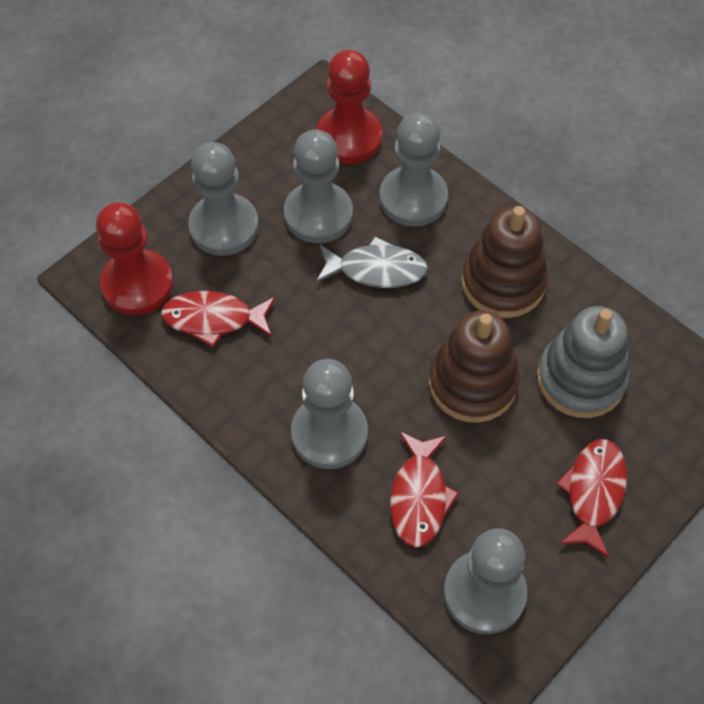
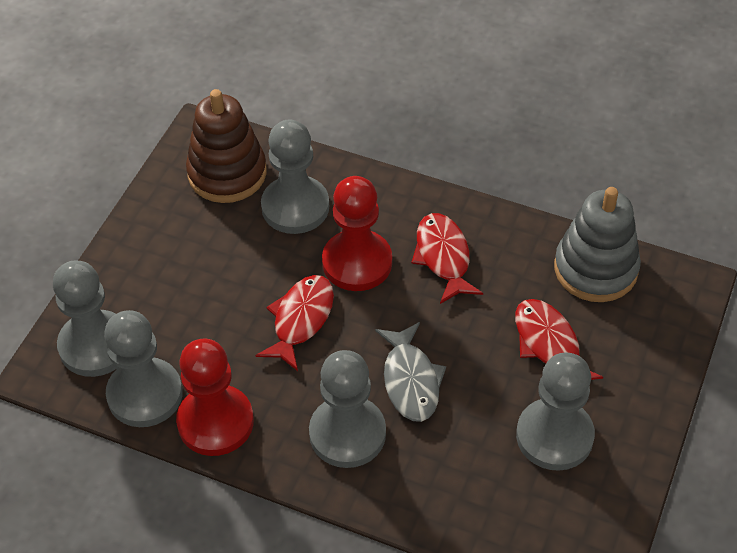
brown stacking toy: [429,311,519,423] [461,206,548,318] = 2 -> [186,89,267,203] = 1

